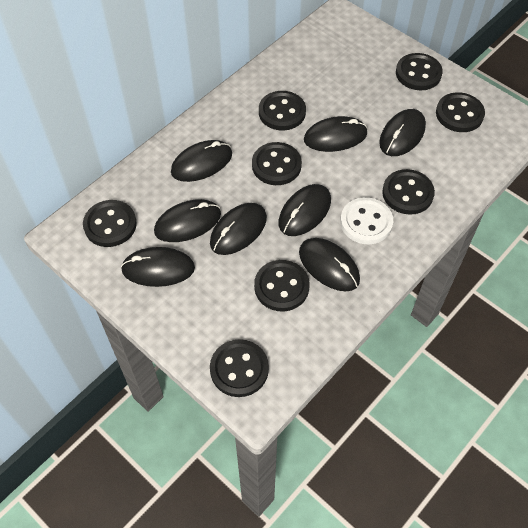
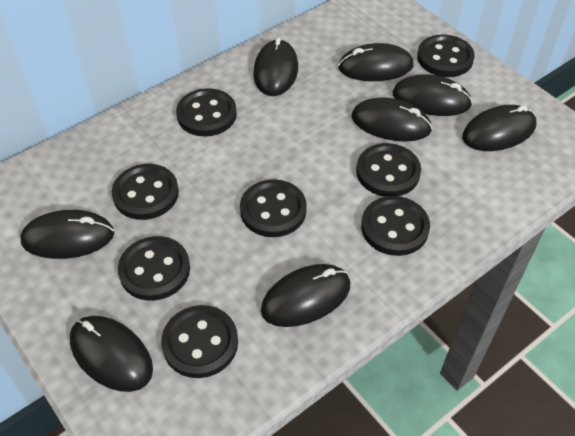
white button: [340,197,393,244] = 1 -> none = 0

